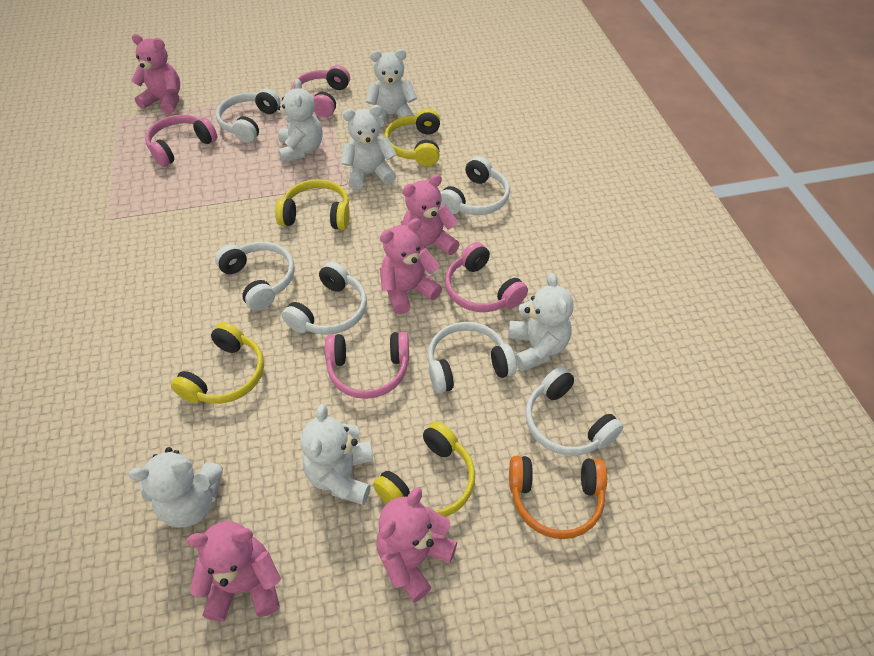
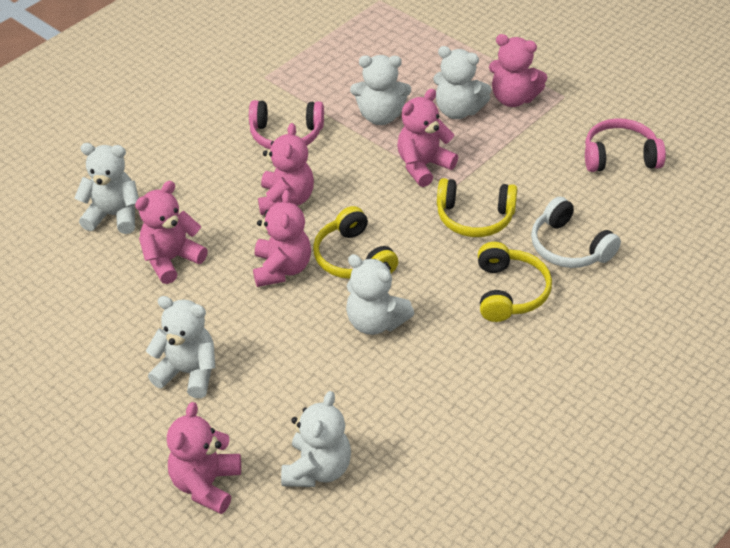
orange headphones: [509,456,607,539] = 1 -> none = 0
pink headphones: [145,115,217,167] [291,65,350,117] [325,332,409,399] [445,242,528,312] = 4 -> [249,100,324,149] [585,118,666,172] = 2
pink teddy bear: [131,34,180,114] [187,521,281,622] [377,487,457,602] [380,218,442,315] [401,174,460,255] = 5 -> [135,181,208,284] [167,402,241,514] [253,190,311,287] [258,123,314,215] [397,89,458,187] [489,34,547,107] = 6
white headphones: [215,242,295,311] [216,89,280,143] [282,262,367,335] [428,322,517,394] [440,156,510,215] [525,367,623,456] = 6 -> [531,196,621,268] = 1
yellow headphones: [171,322,264,404] [275,179,350,230] [373,421,475,517] [384,108,440,166] = 4 -> [313,206,398,279] [437,178,517,237] [478,242,552,322] = 3

